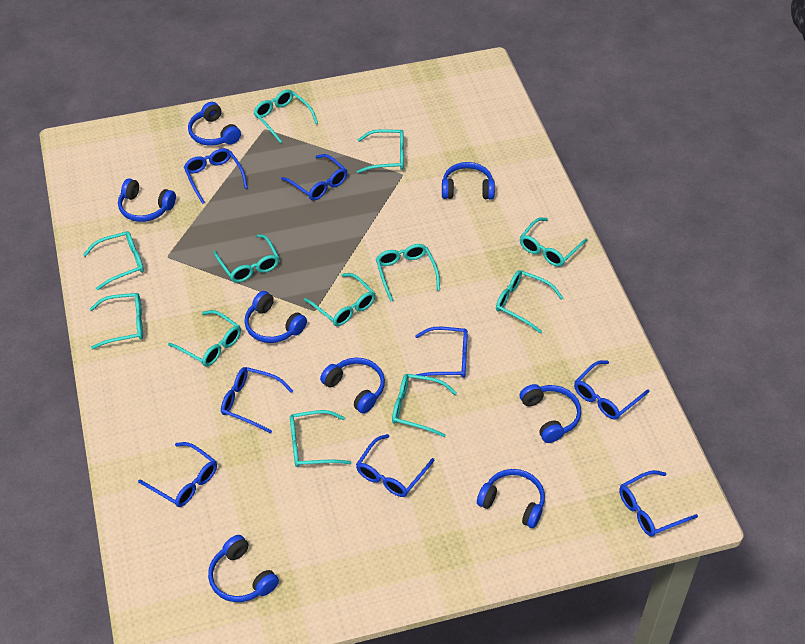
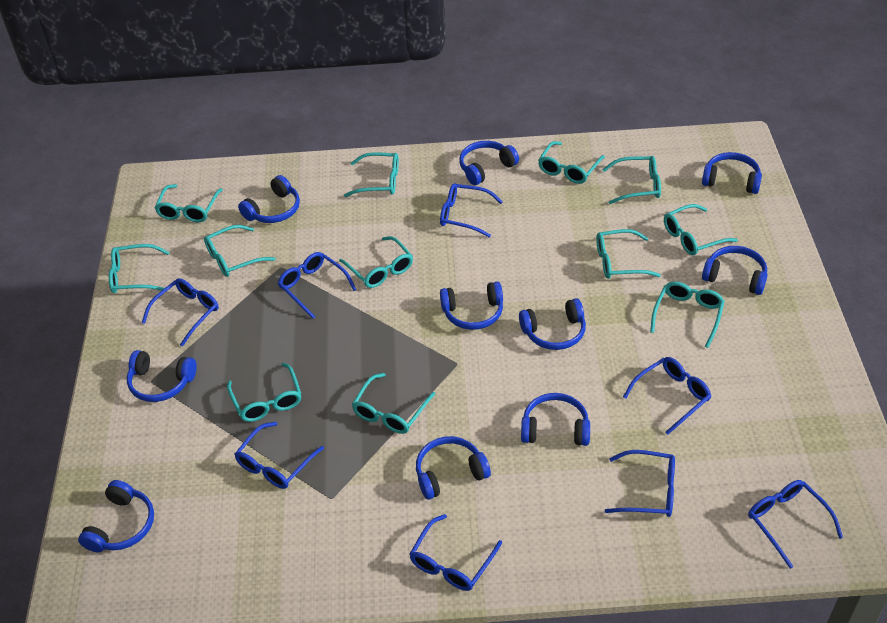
blue headphones: [118,178,176,222] [188,102,241,146] [208,535,279,602] [244,291,307,343] [320,358,385,414] [442,162,495,200] [477,469,545,528] [520,384,581,443] = 8 -> [78,480,154,552] [127,350,197,402] [238,175,300,223] [416,436,491,500] [440,282,503,330] [460,141,519,185] [519,298,586,350] [521,393,590,446] [702,152,762,194] [702,246,768,295] = 10

